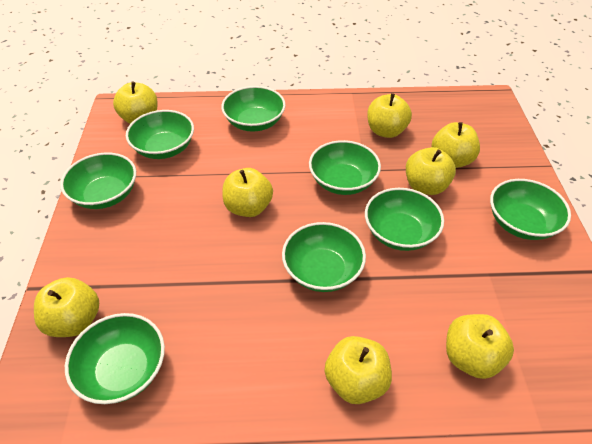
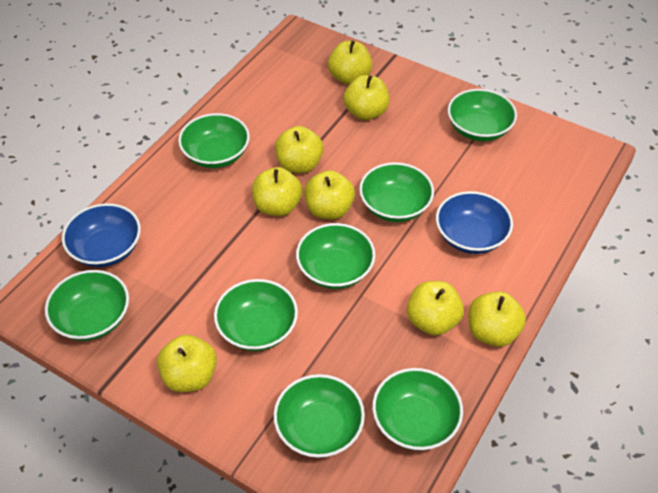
blue bowl: none = 0 -> [62,203,141,267] [436,191,513,254] = 2

